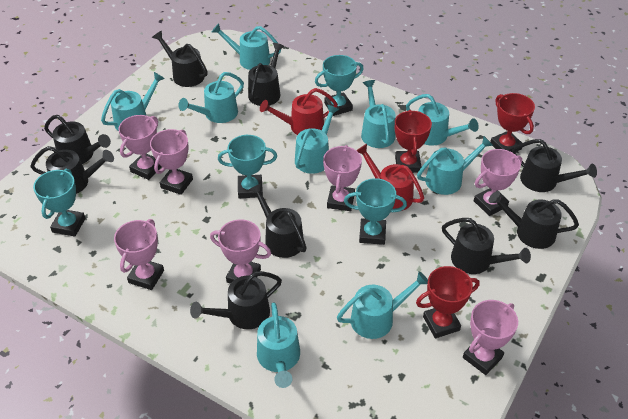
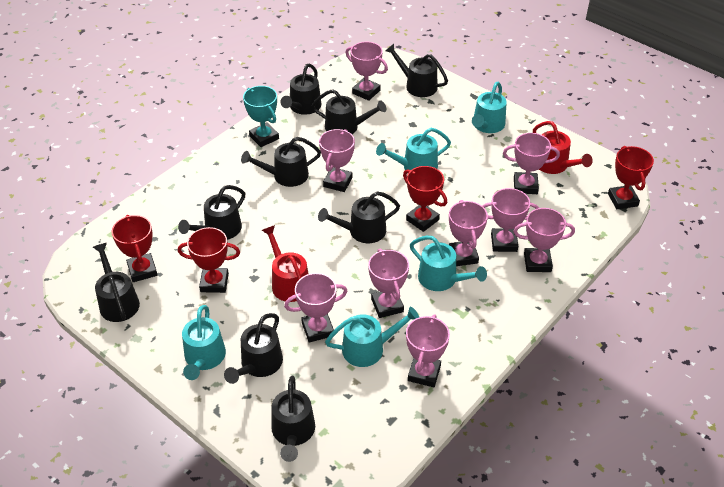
pink trophy: [114,219,164,290] [118,115,162,180] [150,129,193,195] [210,219,271,284] [323,145,362,211] [463,300,518,375] [474,149,522,216] = 7 -> [284,273,348,342] [319,129,355,192] [346,42,388,101] [368,249,409,318] [406,314,450,387] [449,200,488,266] [483,188,539,252] [503,133,560,194] [514,208,575,272] = 9
red trophy: [395,110,432,173] [416,266,480,338] [490,93,535,152] = 3 -> [112,215,157,282] [178,227,240,293] [403,166,447,232] [608,146,654,209] = 4
turquoise trophy: [33,169,86,236] [218,135,277,199] [315,55,364,116] [344,178,407,245] = 4 -> [243,86,279,147] = 1
turquoise watering can: [101,72,165,131] [178,72,244,123] [212,23,281,70] [257,302,300,388] [295,105,339,174] [337,271,428,339] [361,80,396,148] [406,94,479,146] [417,136,493,195] = 9 -> [182,305,226,380] [325,307,419,367] [376,128,451,170] [410,236,487,291] [472,82,507,133] = 5

